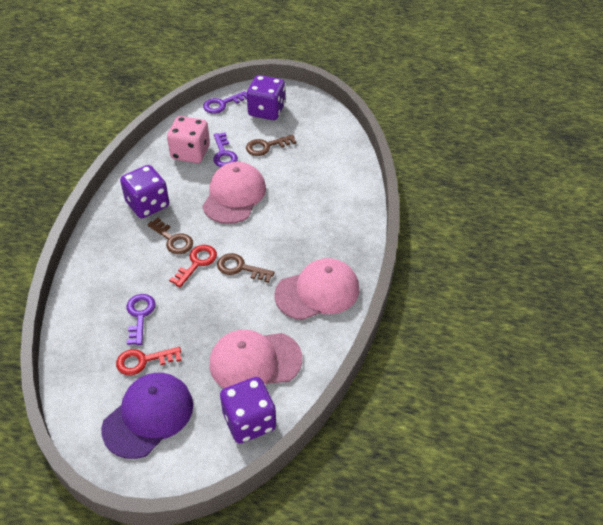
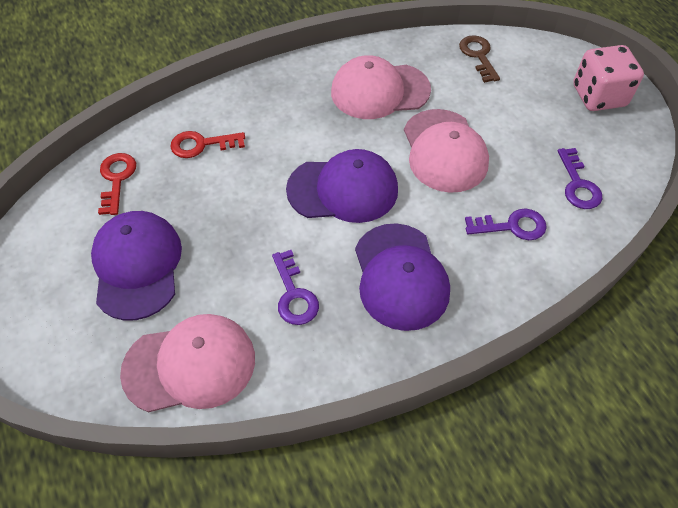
brown key: [147,218,193,254] [217,253,275,283] [246,135,296,156] = 3 -> [459,35,500,83] = 1
purple cap: [101,373,193,459] = 1 -> [91,211,182,321] [286,149,398,223] [355,224,450,331] = 3
purple dice: [120,165,169,218] [220,377,276,444] [247,75,285,120] = 3 -> none = 0

